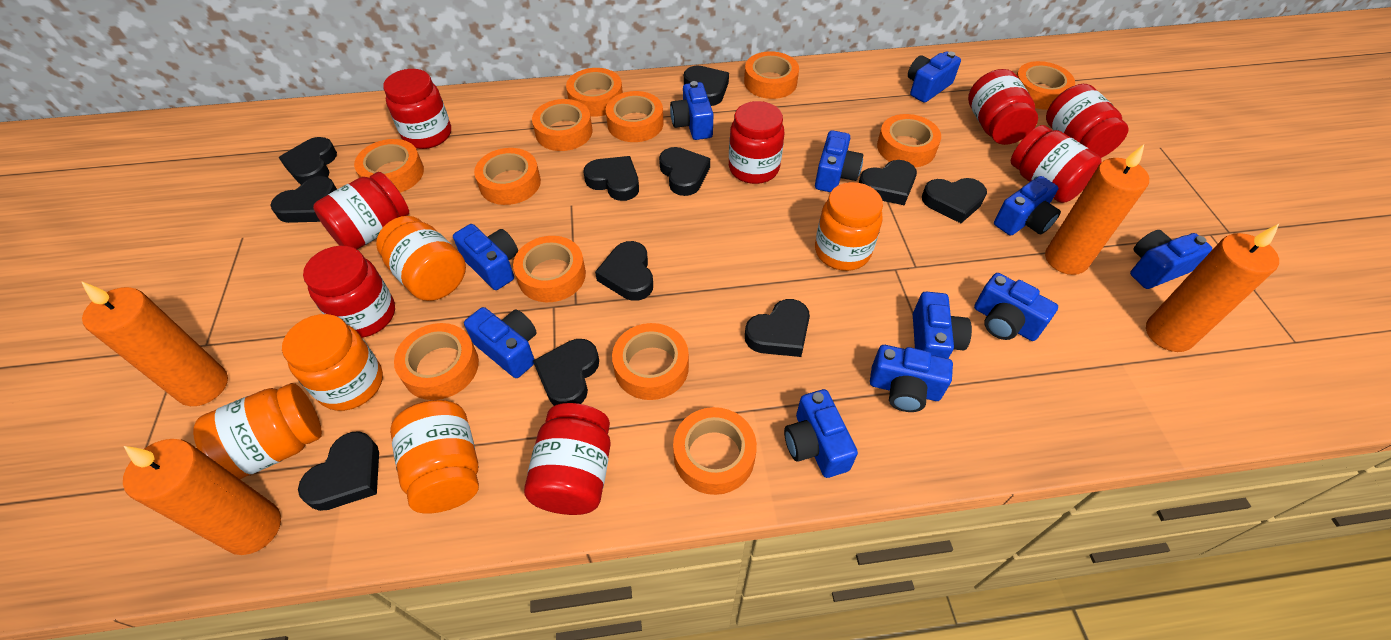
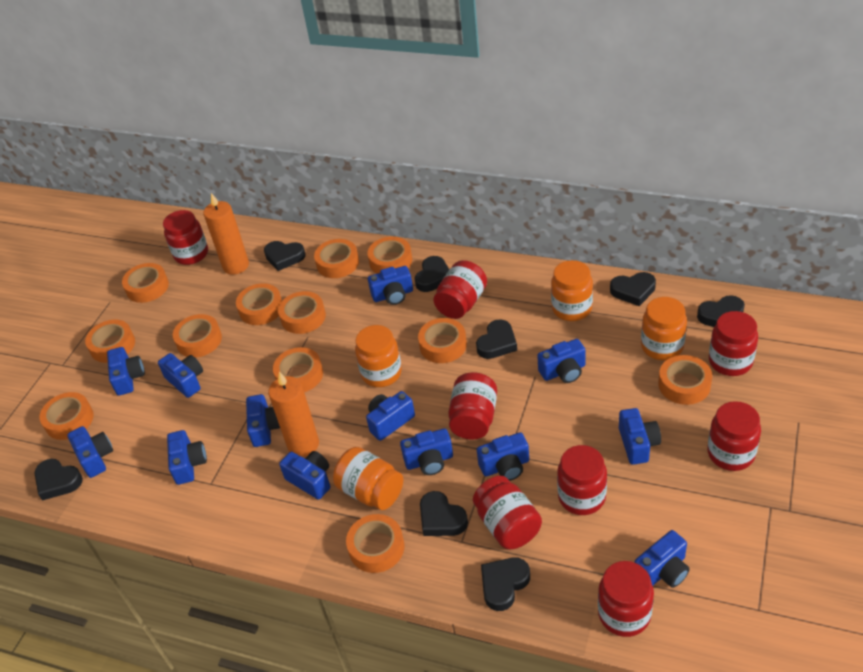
black heart: [270,176,337,223] [279,137,337,185] [298,431,379,511] [533,339,599,406] [583,156,639,201] [595,241,653,301] [659,147,710,196] [684,66,729,106] [745,299,810,357] [859,160,917,205] [922,178,987,223] = 11 -> [34,459,83,501] [264,241,306,271] [415,256,449,292] [420,491,468,536] [476,319,517,359] [481,558,530,611] [610,272,656,306] [697,295,745,327] = 8
blue camera: [453,224,518,290] [464,307,537,378] [670,81,713,140] [784,389,858,478] [815,130,863,192] [870,345,953,412] [908,51,961,103] [913,292,972,358] [974,273,1058,341] [994,176,1061,236] [1130,230,1212,289] = 11 -> [67,426,113,478] [107,347,145,396] [158,353,203,398] [167,430,207,485] [246,394,280,447] [279,451,330,500] [366,391,415,441] [368,266,413,305] [400,428,453,475] [477,432,529,481] [537,339,586,383] [619,408,661,465] [634,530,690,588] = 13
orange candle: [81,281,228,406] [123,439,281,555] [1045,144,1149,275] [1146,224,1279,352] = 4 -> [203,193,249,275] [268,372,319,457] = 2
orange jar: [193,383,322,479] [282,314,383,411] [376,216,466,301] [390,400,479,513] [815,182,883,271] = 5 -> [333,447,403,510] [355,325,402,387] [551,260,593,321] [641,297,687,360] = 4

